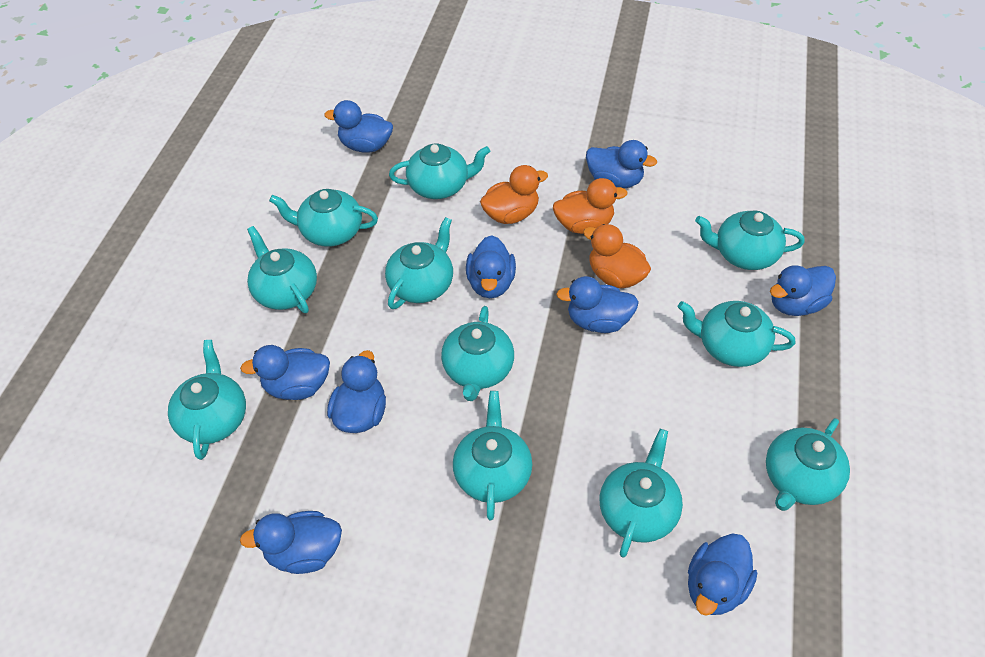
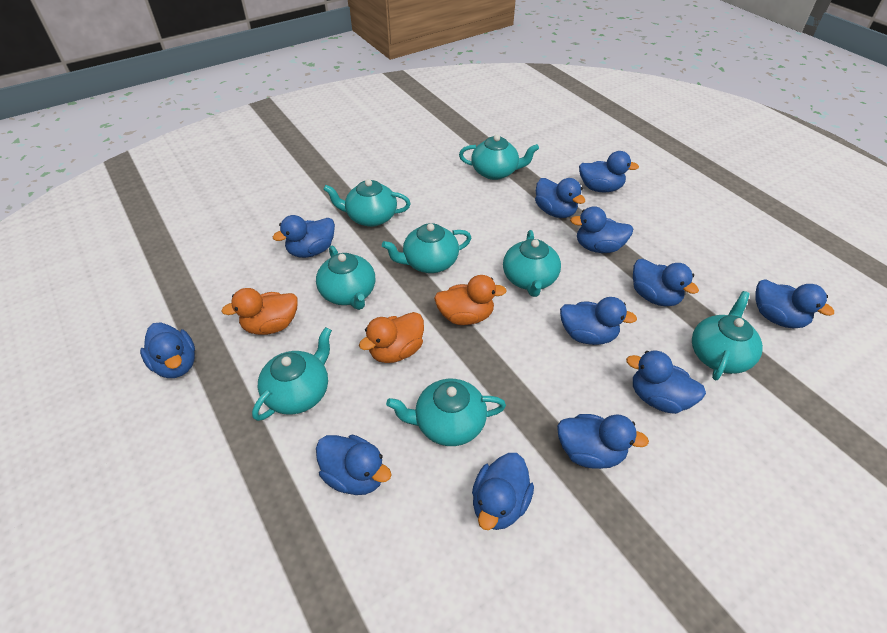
blue duck: [240,345,330,400] [240,511,342,574] [324,100,393,153] [327,350,386,433] [466,235,516,298] [556,276,639,333] [586,140,657,189] [688,533,757,616] [770,265,836,316] = 9 -> [140,322,195,378] [273,215,335,258] [316,435,392,495] [472,453,534,530] [535,178,585,218] [557,414,649,469] [560,297,637,345] [570,206,633,253] [579,151,639,192] [626,351,706,414] [633,259,699,306] [756,279,834,328] = 12
turquoise teapot: [168,340,246,460] [247,226,317,313] [269,189,378,247] [385,217,453,309] [389,144,490,199] [441,306,514,401] [453,391,532,520] [600,429,683,558] [678,301,795,367] [695,211,805,270] [766,418,850,511] = 11 -> [252,327,332,421] [316,246,375,310] [323,179,411,227] [382,223,471,273] [386,379,506,446] [459,135,539,180] [503,230,561,297] [692,291,763,380] = 8

